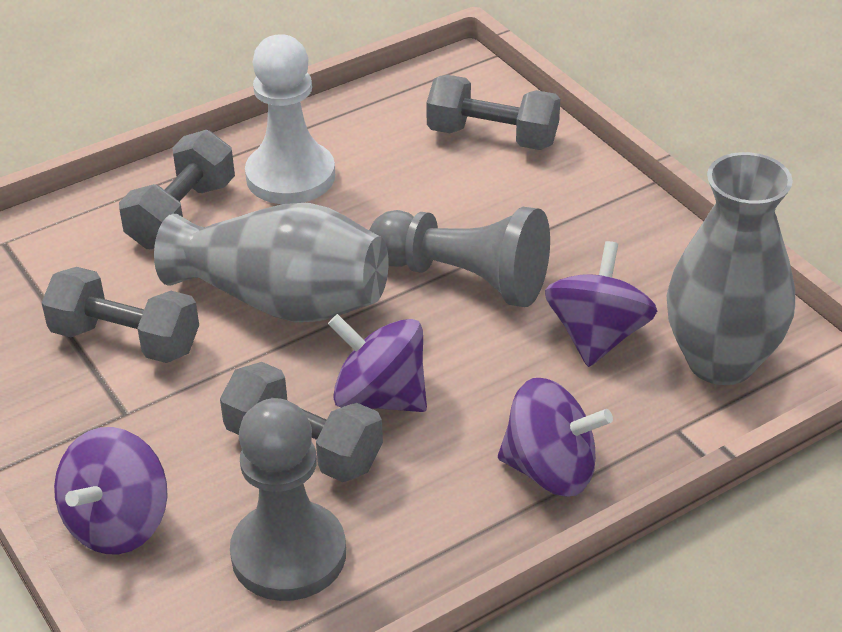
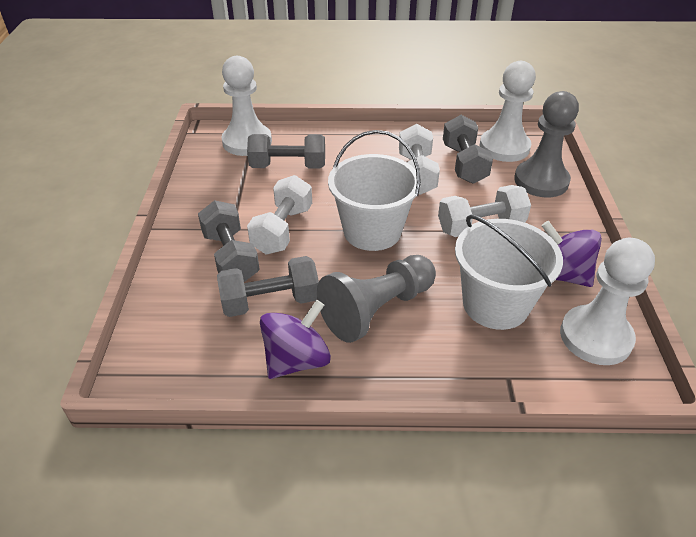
grey vase: [154,203,389,322] [666,152,795,385] = 2 -> none = 0
purple spinning top: [54,427,167,554] [328,314,427,412] [498,378,613,497] [545,241,657,367] = 4 -> [260,300,331,379] [541,221,602,287] = 2
white bucket: none = 0 -> [328,130,421,251] [455,215,563,330] = 2
white dumbbell: none = 0 -> [247,175,312,254] [399,124,440,195] [438,185,531,237] = 3
white pawn: [245,34,335,204] = 1 -> [222,56,272,156] [480,61,536,162] [560,238,655,365] = 3

